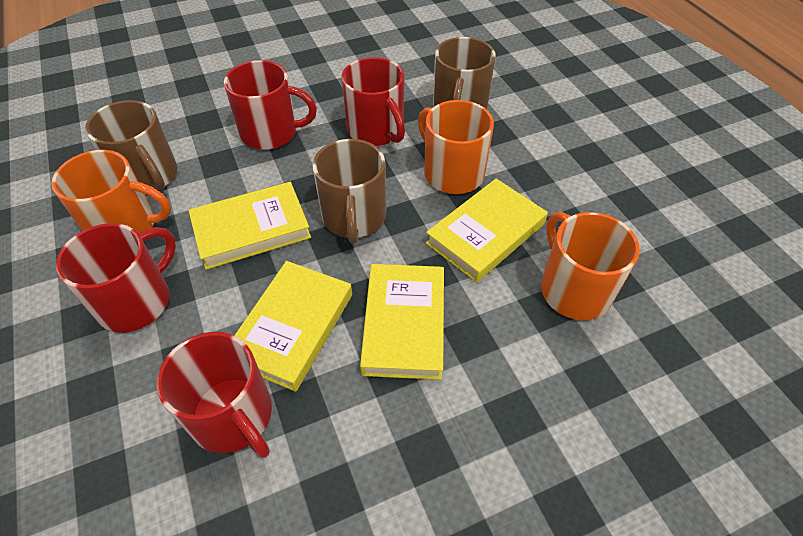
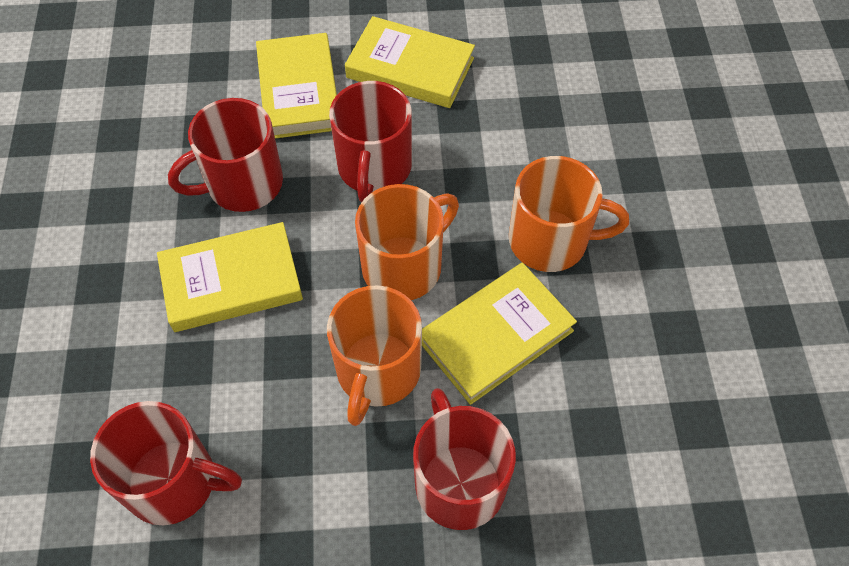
brown mug: [85,100,177,190] [312,139,386,244] [433,37,496,109] = 3 -> none = 0

